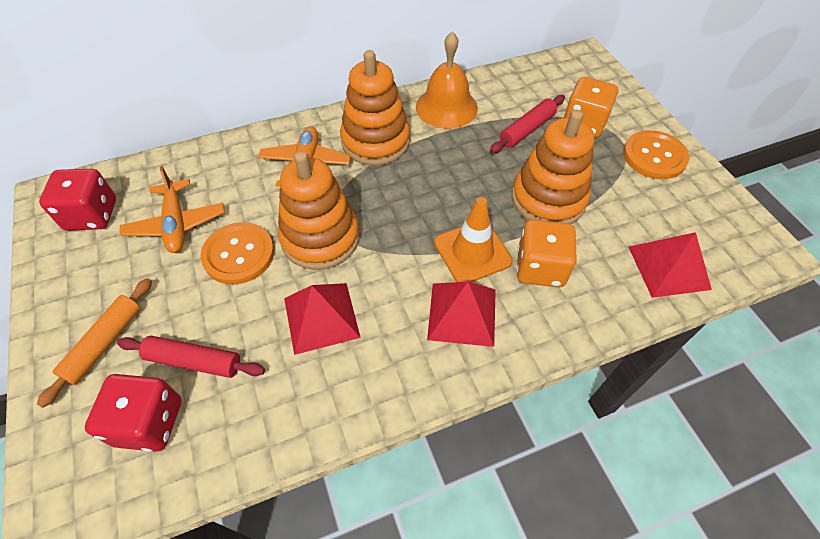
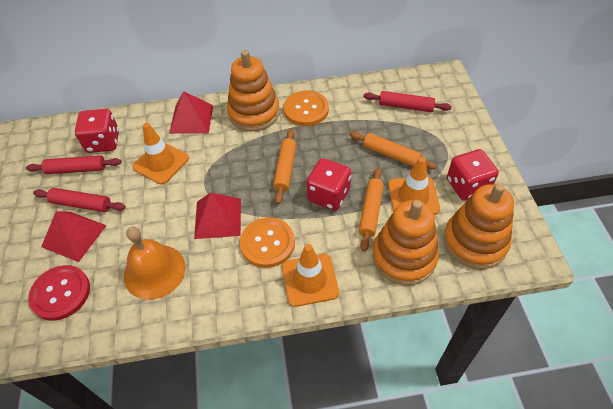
orange dice: [516,220,577,288] [563,77,618,138] = 2 -> none = 0
orange plane: [120,166,225,253] [258,126,351,186] = 2 -> none = 0
orange rolling pin: [37,278,152,408] = 1 -> [273,129,296,204] [349,131,437,169] [359,167,384,252] = 3
orange traffic cone: [434,197,513,282] = 1 -> [132,123,189,184] [282,244,339,307] [388,157,440,215] = 3
red button: none = 0 -> [28,265,90,321] = 1
red dice: [39,169,116,231] [85,374,181,452] = 2 -> [75,109,119,153] [307,158,351,211] [447,149,499,201] = 3
red rolling pin: [117,336,265,378] [490,95,565,153] = 2 -> [26,155,122,174] [33,188,125,212] [363,91,452,112] = 3

